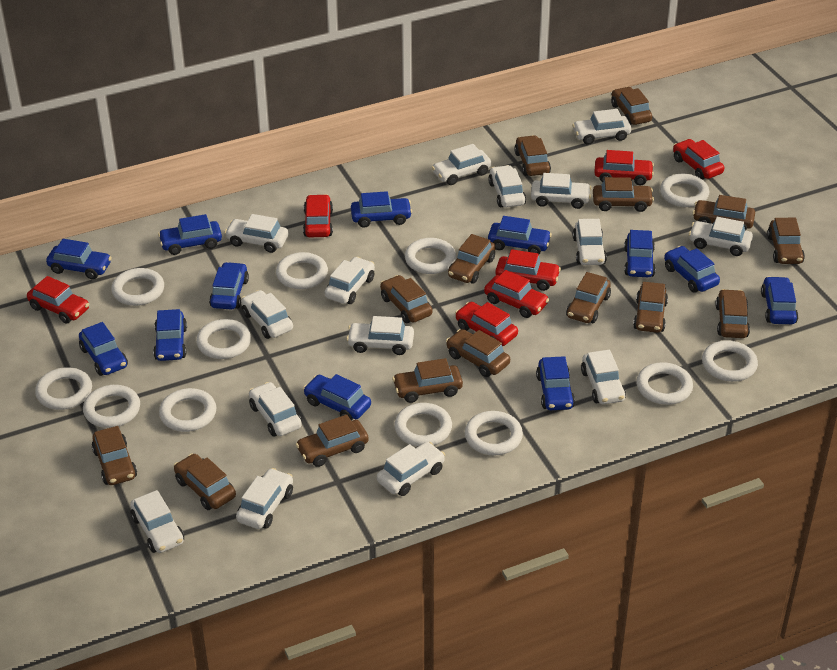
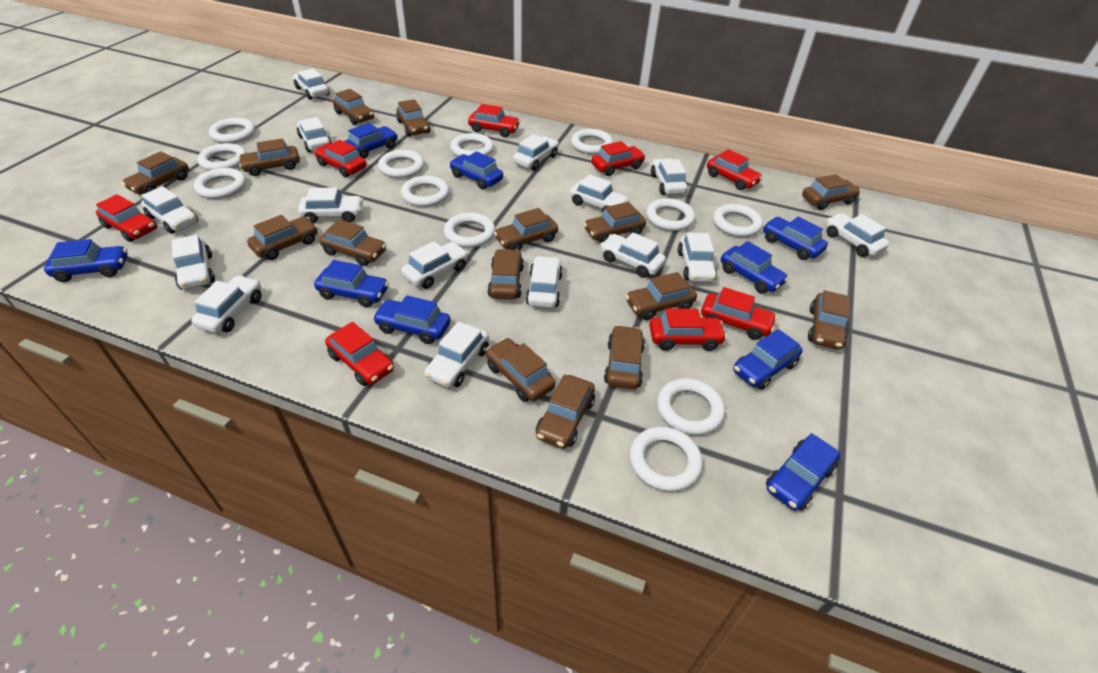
blue car: [46,239,112,280] [79,322,128,376] [153,309,187,361] [158,214,222,255] [209,262,249,310] [303,374,371,421] [351,191,412,228] [488,216,552,254] [536,356,575,410] [624,230,656,277] [664,246,720,293] [761,276,798,324] = 12 -> [44,239,128,282] [314,260,389,308] [344,123,397,159] [372,295,450,344] [449,151,503,190] [721,241,789,293] [733,329,803,390] [763,217,828,260] [766,433,840,511] = 9
red car: [27,276,89,324] [303,194,333,237] [455,302,518,346] [484,270,549,318] [495,249,561,291] [594,150,654,185] [673,139,724,180] = 7 -> [96,194,157,242] [314,140,367,177] [325,322,394,386] [468,104,520,137] [592,141,646,176] [649,308,727,351] [701,287,777,340] [707,149,763,190] = 8

